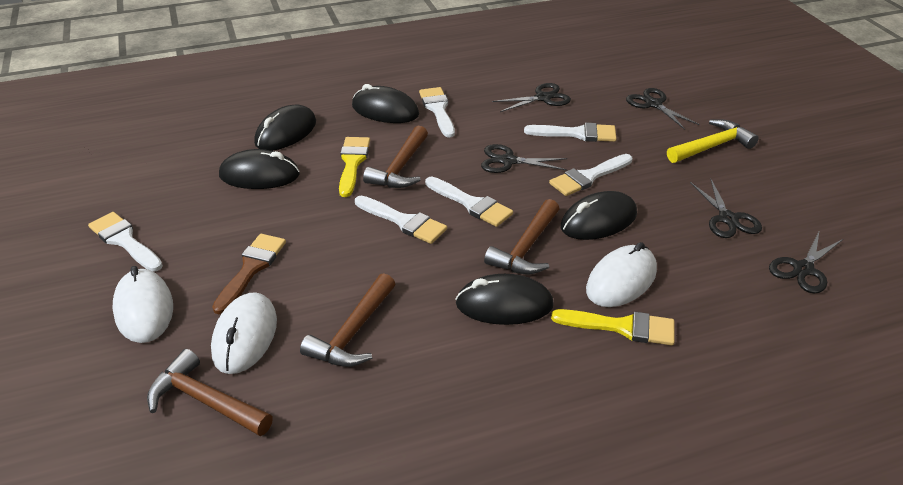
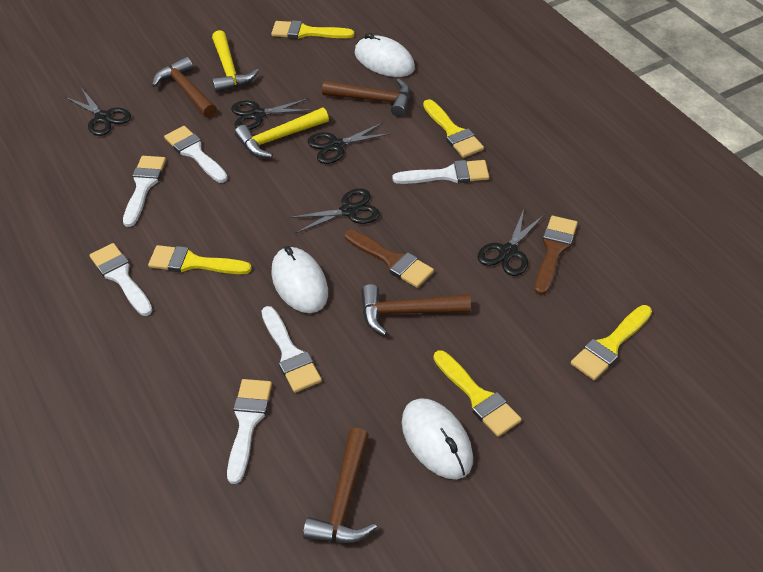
black mouse: [219,149,300,189] [254,105,316,151] [352,84,419,123] [455,274,554,325] [561,191,637,240] = 5 -> none = 0
brown brush: [212,234,286,314] = 1 -> [345,229,434,288] [535,216,578,295] = 2
yellow brush: [339,137,370,197] [551,309,675,345] = 2 -> [148,245,252,274] [271,20,354,39] [423,99,484,158] [434,350,522,437] [571,305,652,380] = 5
yellow hammer: [667,119,759,163] = 1 -> [212,30,259,93] [235,108,329,158] = 2

